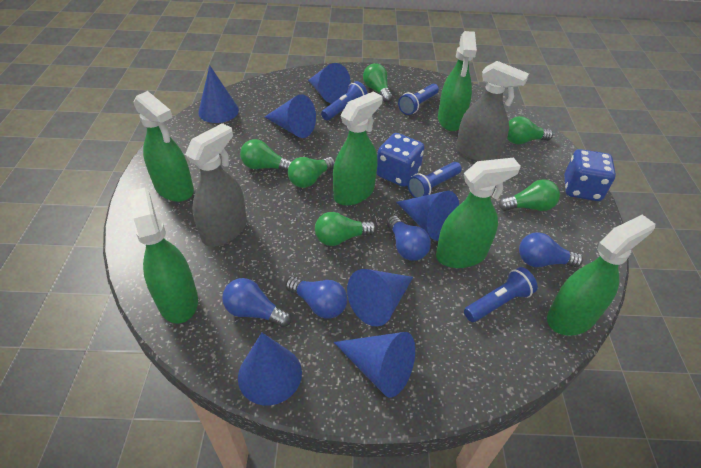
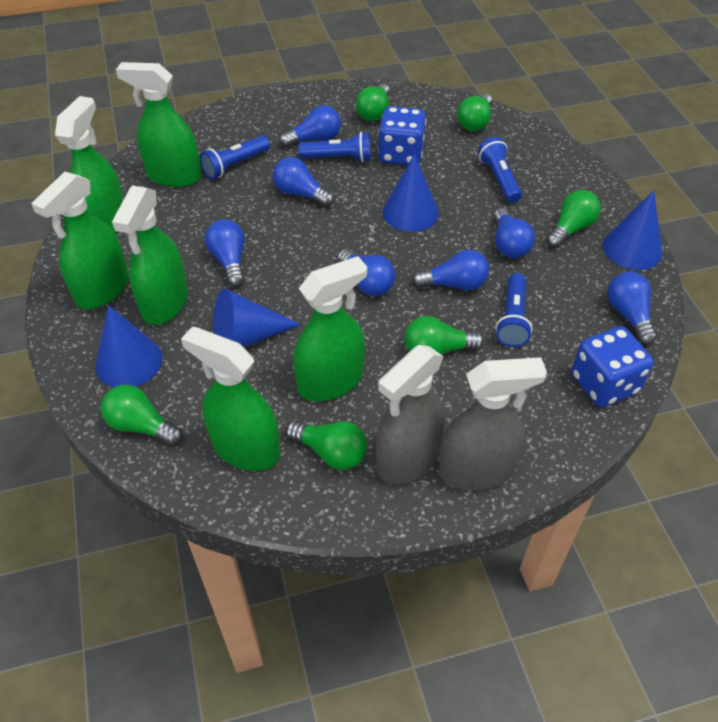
blue cone: [198,65,239,123] [238,333,302,405] [265,94,316,138] [308,63,351,104] [334,332,415,398] [347,269,413,327] [396,191,459,241] = 7 -> [95,305,162,387] [213,289,301,347] [383,154,439,232] [603,190,663,270] = 4
blue light bulb: [222,278,291,327] [285,277,347,319] [387,215,431,261] [519,232,583,267] = 4 -> [205,220,245,287] [273,157,334,207] [280,105,341,147] [337,249,396,296] [412,250,489,290] [494,208,535,258] [607,272,657,345] = 7

